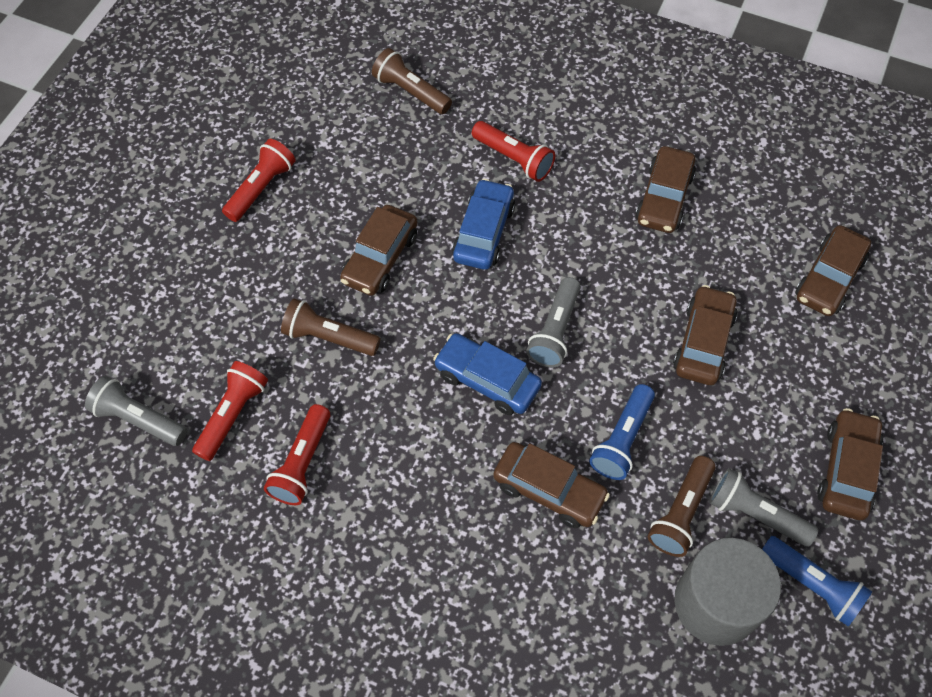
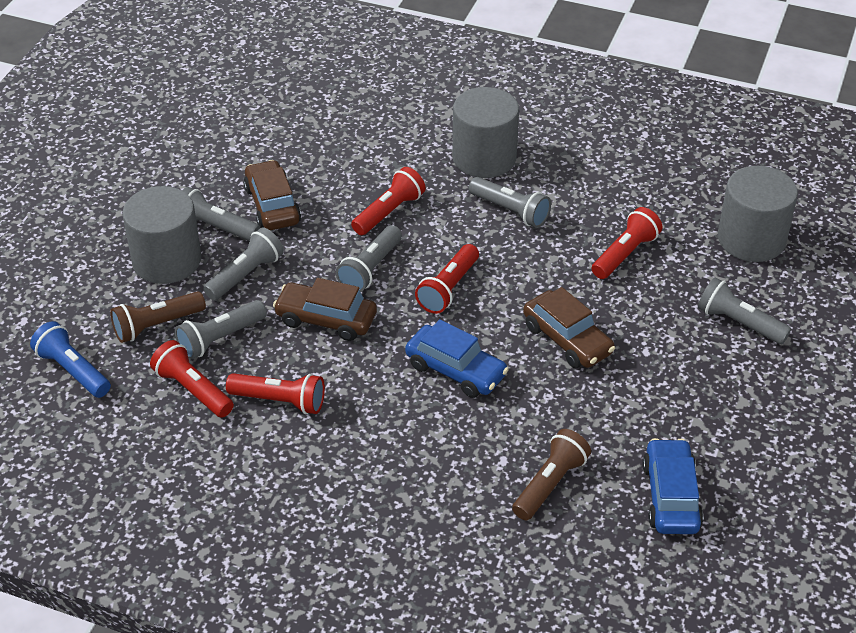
blue flashlight: [589,384,655,480] [762,536,872,626] = 2 -> [30,321,111,398] = 1
brown car: [340,205,417,296] [493,442,610,528] [635,146,696,233] [673,285,738,385] [795,225,871,316] [817,408,883,520] = 6 -> [244,160,301,230] [273,278,377,341] [523,287,615,368] = 3
brown flashlight: [281,298,381,356] [372,48,452,114] [648,456,716,557] = 3 -> [110,291,206,343] [512,429,591,520] = 2
grey cylinder: [674,538,781,646] = 1 -> [122,186,201,284] [452,87,519,178] [718,166,798,262] = 3
grey flashlight: [85,376,187,446] [526,277,581,368] [709,468,818,547] = 3 -> [175,300,267,360] [182,187,260,241] [203,227,284,300] [336,225,402,292] [469,177,551,228] [698,277,791,344] = 6
red flashlight: [192,361,268,461] [222,139,296,222] [264,404,330,505] [472,121,555,182] = 4 -> [150,340,234,418] [226,373,325,414] [351,167,426,235] [415,244,479,314] [591,207,662,279] = 5

